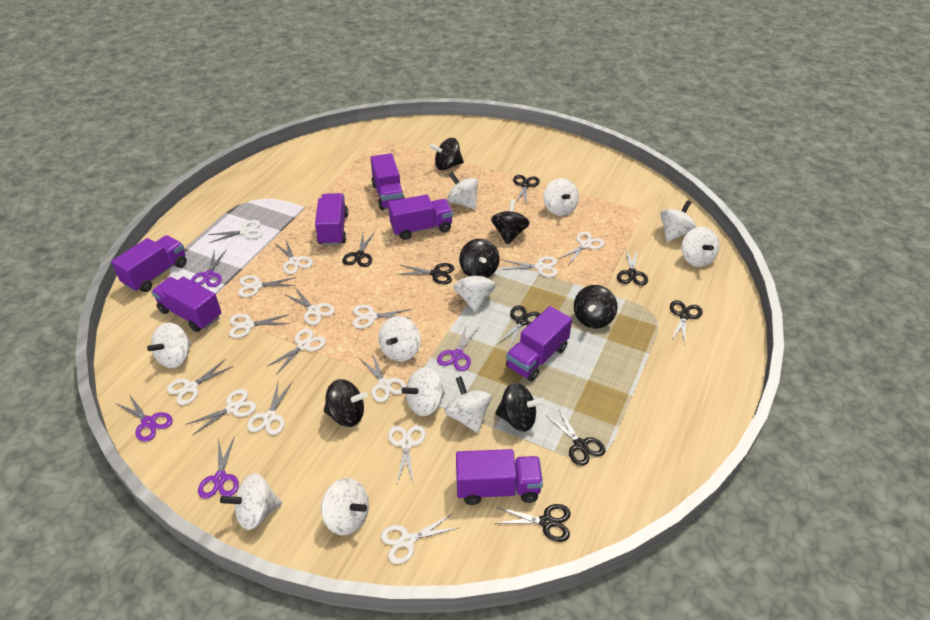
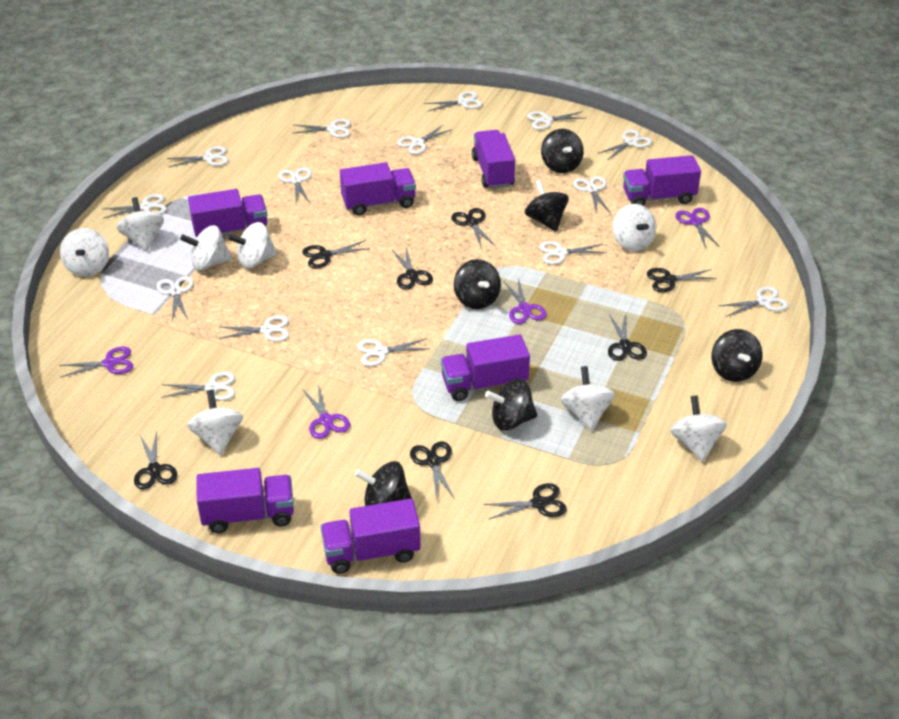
white spinning top: [147,323,191,368] [220,473,282,530] [321,478,369,535] [378,316,421,362] [401,367,445,416] [445,376,491,433] [447,172,478,209] [453,262,496,312] [543,178,579,216] [660,200,696,242] [681,227,720,267] = 11 -> [60,228,109,277] [117,197,164,251] [180,225,232,270] [187,390,243,455] [228,222,277,268] [561,366,615,431] [612,204,656,251] [670,395,727,462] = 8

